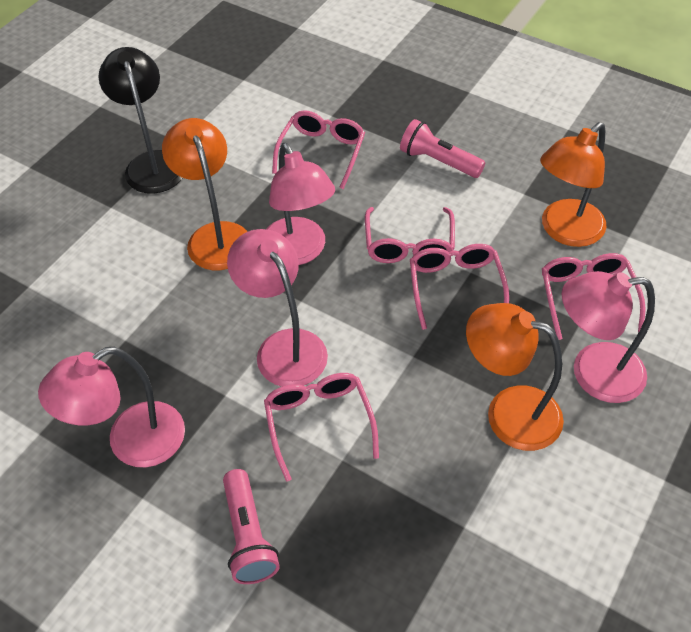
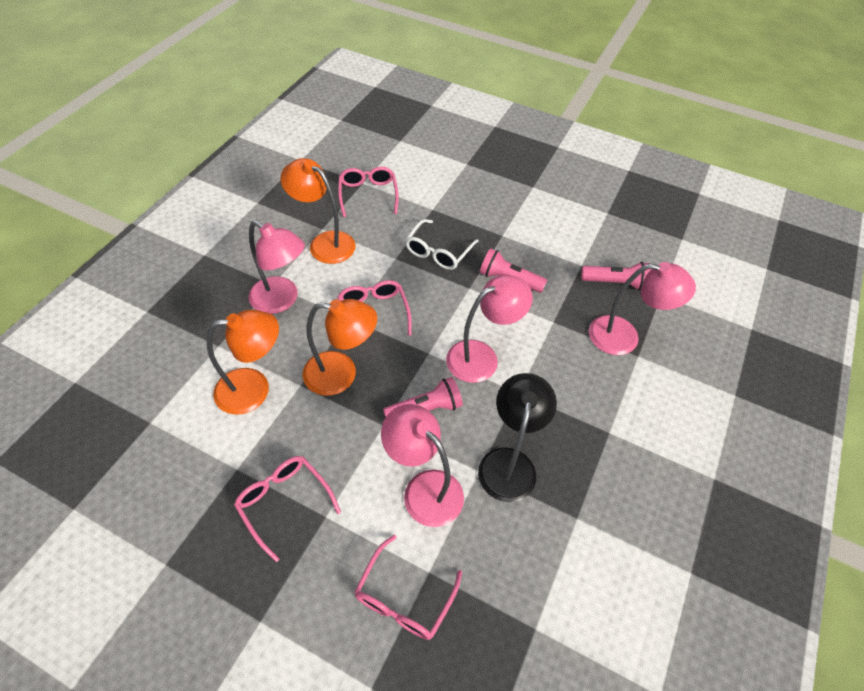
pink flashlight: [223,469,279,584] [400,119,485,178] = 2 -> [383,377,463,417] [480,248,547,293] [581,262,651,291] = 3
pink glasses: [264,373,379,482] [272,110,365,189] [365,207,455,263] [410,244,509,330] [542,253,646,340] = 5 -> [234,456,341,562] [337,280,412,336] [338,167,399,217] [354,535,462,640] = 4
white glasses: none = 0 -> [405,219,478,270] = 1

